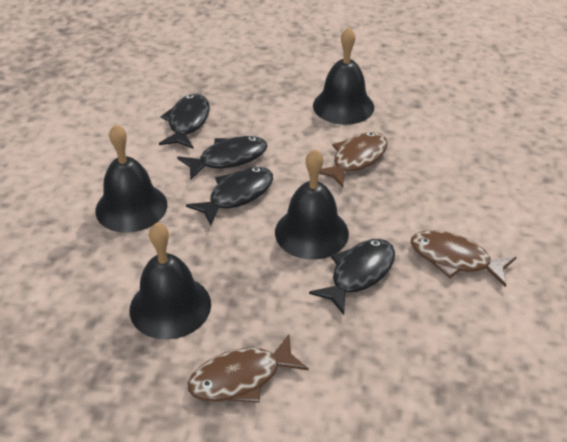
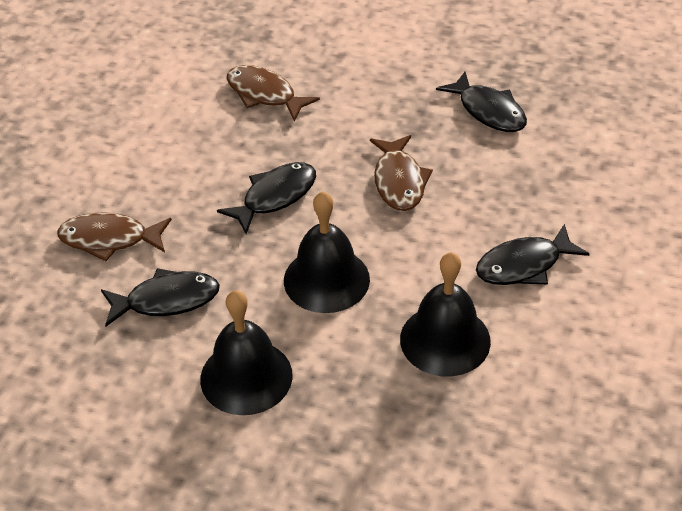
black bell: [95,124,167,233] [130,223,211,340] [275,149,349,260] [313,27,374,125] = 4 -> [200,290,293,415] [284,191,370,313] [400,252,491,377] = 3

